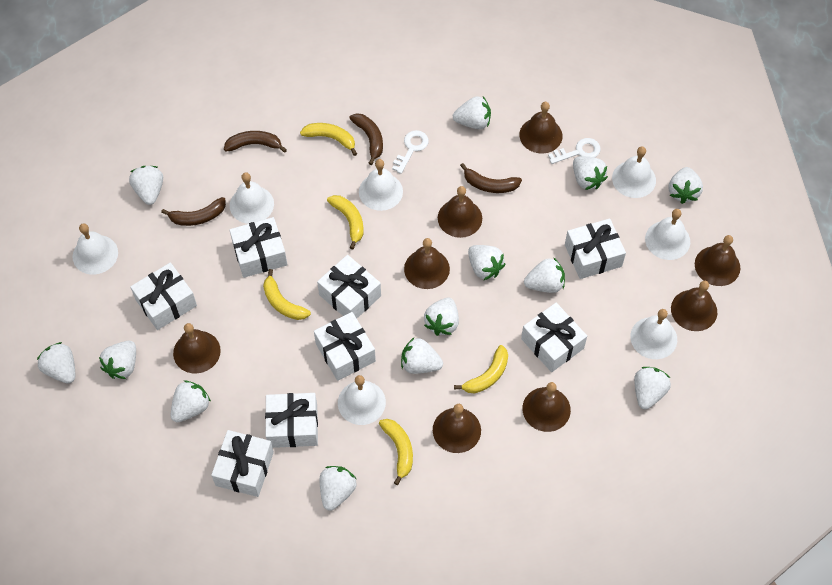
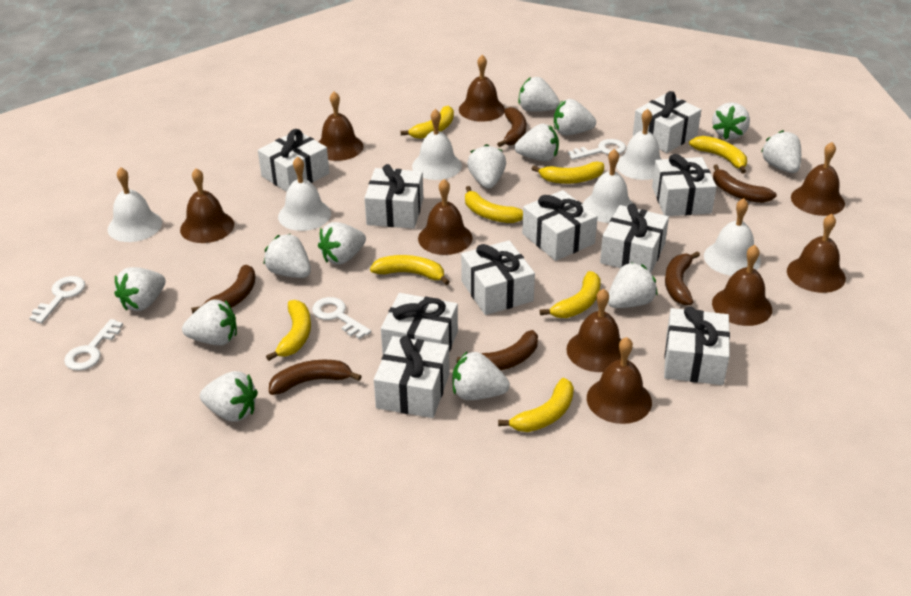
brown banana: [161,197,226,226] [224,131,287,153] [349,113,383,165] [460,163,522,193] = 4 -> [191,265,256,314] [269,360,362,395] [457,330,538,371] [497,107,526,147] [665,251,700,305] [713,165,777,203] = 6
brown bell: [173,323,221,374] [404,238,450,289] [433,404,481,453] [438,186,482,238] [519,102,563,154] [522,382,571,432] [671,281,717,331] [695,235,740,286] = 8 -> [180,168,234,243] [319,91,364,161] [418,179,473,255] [459,55,505,122] [566,289,622,372] [587,337,652,424] [712,245,772,326] [787,214,846,293] [791,142,845,216] = 9
white bell: [72,223,118,275] [230,172,274,224] [338,375,386,425] [359,159,403,211] [612,146,656,198] [630,309,677,359] [645,209,690,260] = 7 -> [108,167,162,242] [278,156,331,231] [412,109,462,180] [583,149,633,223] [616,109,661,180] [704,198,761,276] = 6
white gift: [130,262,197,330] [211,430,274,497] [230,217,287,278] [265,393,318,448] [314,312,376,381] [317,255,381,318] [521,303,587,372] [565,218,626,279] = 8 -> [258,129,329,192] [364,164,423,229] [374,336,450,418] [381,293,458,354] [461,240,535,315] [522,190,598,261] [600,204,669,273] [633,91,701,153] [652,154,717,216] [664,306,730,385] = 10
white key: [392,130,429,174] [548,138,601,164] = 2 -> [29,276,85,323] [64,319,123,371] [312,297,371,339] [568,139,626,160] = 4
yellow banana: [263,269,311,320] [300,123,357,156] [327,195,364,249] [379,419,413,485] [454,345,508,393] = 5 -> [266,300,311,361] [370,255,449,285] [401,106,454,139] [465,186,523,223] [498,378,574,432] [532,161,604,184] [540,271,600,318] [689,136,747,174] = 8

